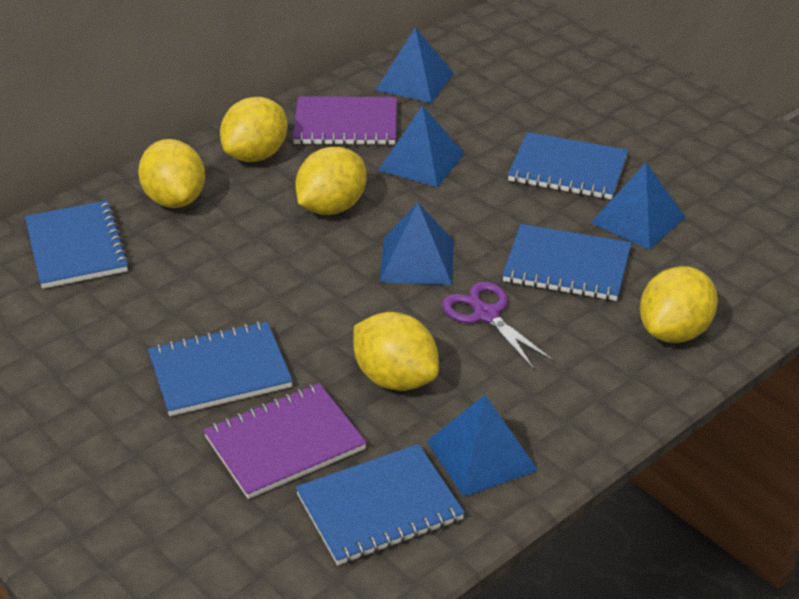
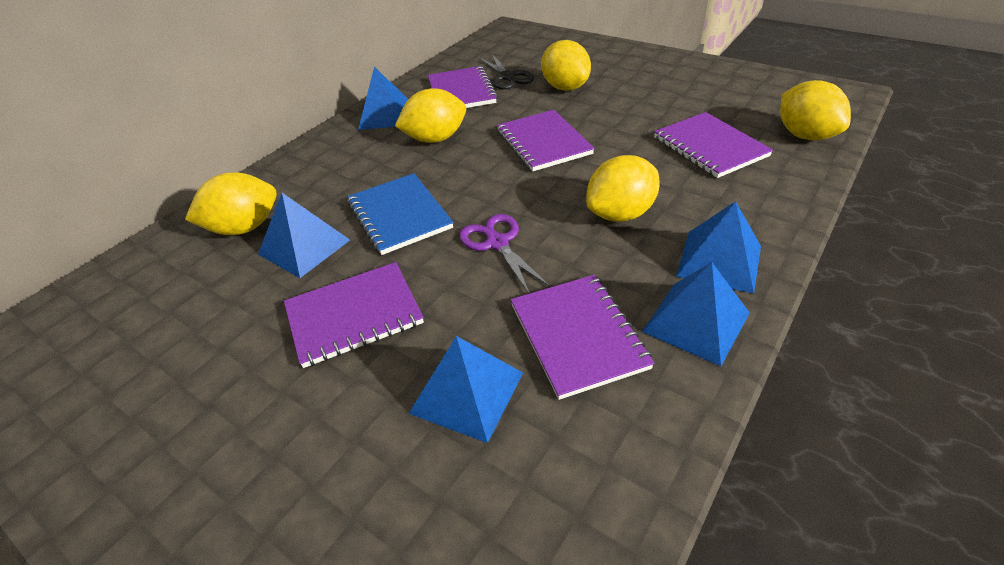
black scissors: none = 0 -> [479,53,534,89] = 1
blue notebook: [25,200,130,289] [148,321,293,416] [295,444,465,565] [502,224,632,301] [508,132,628,199] = 5 -> [347,173,453,255] = 1
purple notebook: [203,383,367,499] [293,96,397,145] = 2 -> [284,262,424,368] [428,66,498,108] [497,110,595,171] [511,275,655,400] [654,112,773,178] = 5

